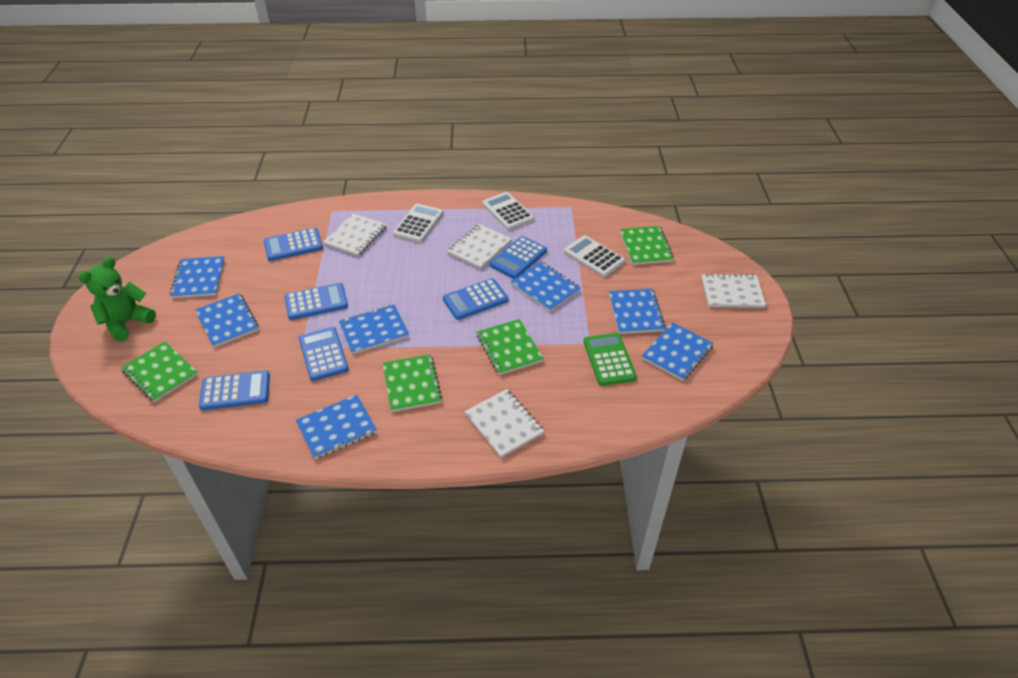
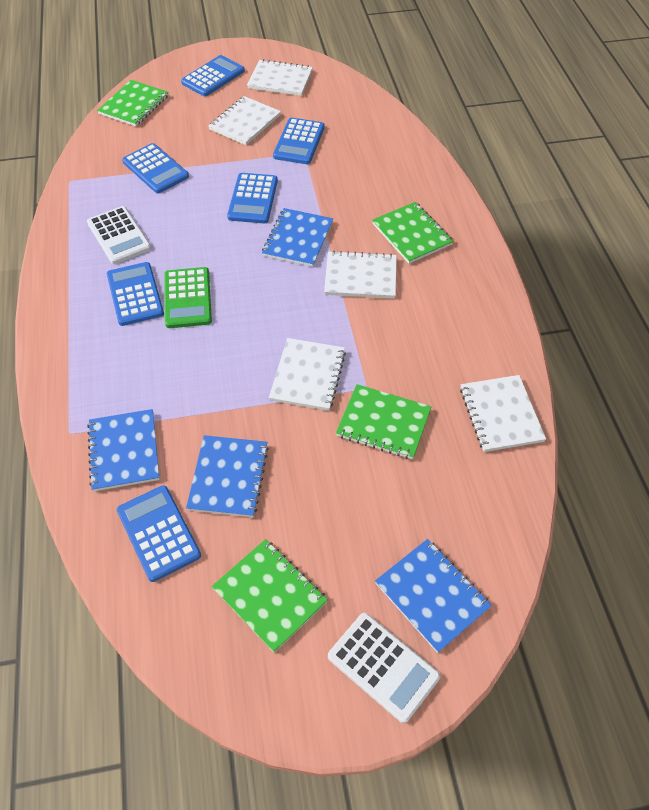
blue notebook: [170,256,225,298] [195,293,259,347] [296,395,377,459] [339,304,409,354] [510,262,581,311] [609,289,665,334] [642,322,714,381] = 7 -> [87,409,160,491] [186,435,269,517] [262,208,333,267] [375,539,492,653] = 4
green teddy bear: [78,257,156,342] = 1 -> none = 0
white calculator: [393,204,443,243] [482,192,534,230] [564,235,625,277] = 3 -> [87,206,151,264] [328,613,440,723] = 2
white notebook: [323,214,387,256] [448,224,512,269] [465,389,544,458] [702,273,766,308] = 4 -> [208,96,281,145] [247,59,313,96] [269,338,346,411] [324,251,397,298] [460,375,546,452] = 5

